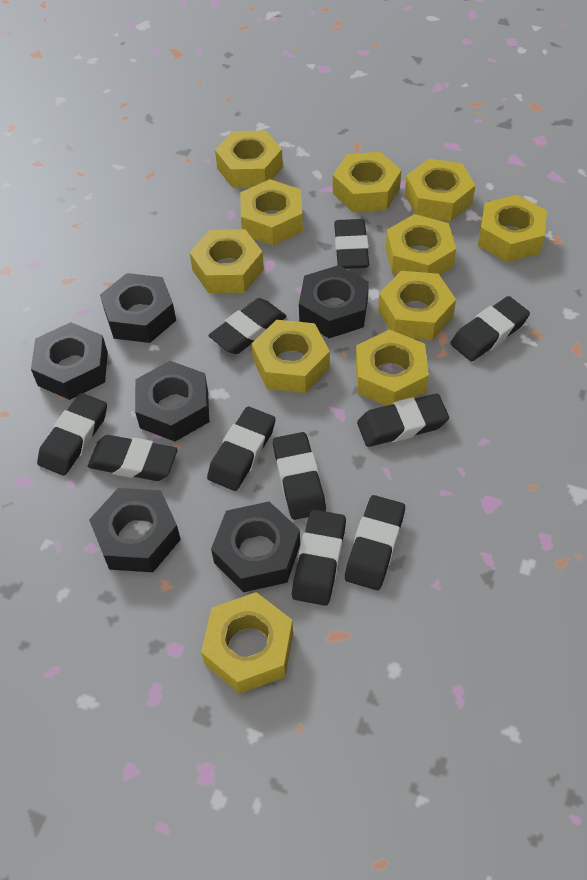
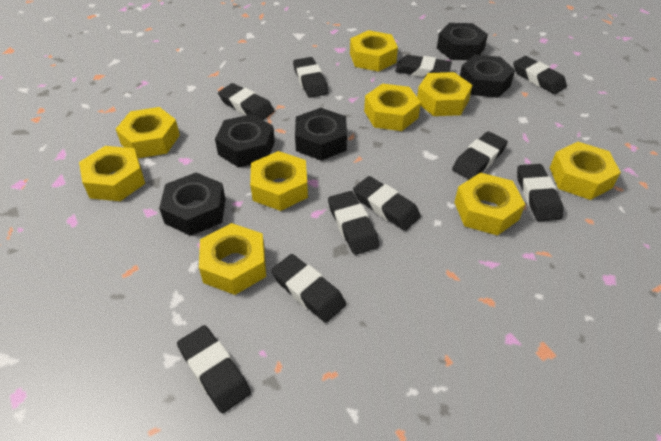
black nut: [31,322,108,400] [89,488,181,572] [100,273,176,343] [135,361,209,442] [211,501,300,592] [299,265,369,338] = 6 -> [159,173,226,236] [215,114,275,168] [295,108,347,161] [437,23,488,60] [460,55,515,98] = 5
yellow nut: [189,229,264,293] [201,592,293,694] [215,130,283,188] [240,179,303,246] [252,320,330,393] [333,152,401,212] [356,329,429,406] [378,271,456,340] [386,214,456,275] [405,158,475,222] [478,195,547,262] = 11 -> [79,146,145,201] [116,107,180,158] [199,223,266,295] [250,151,308,211] [350,30,398,72] [364,84,421,131] [417,72,472,116] [454,173,525,236] [550,142,621,200] = 9

